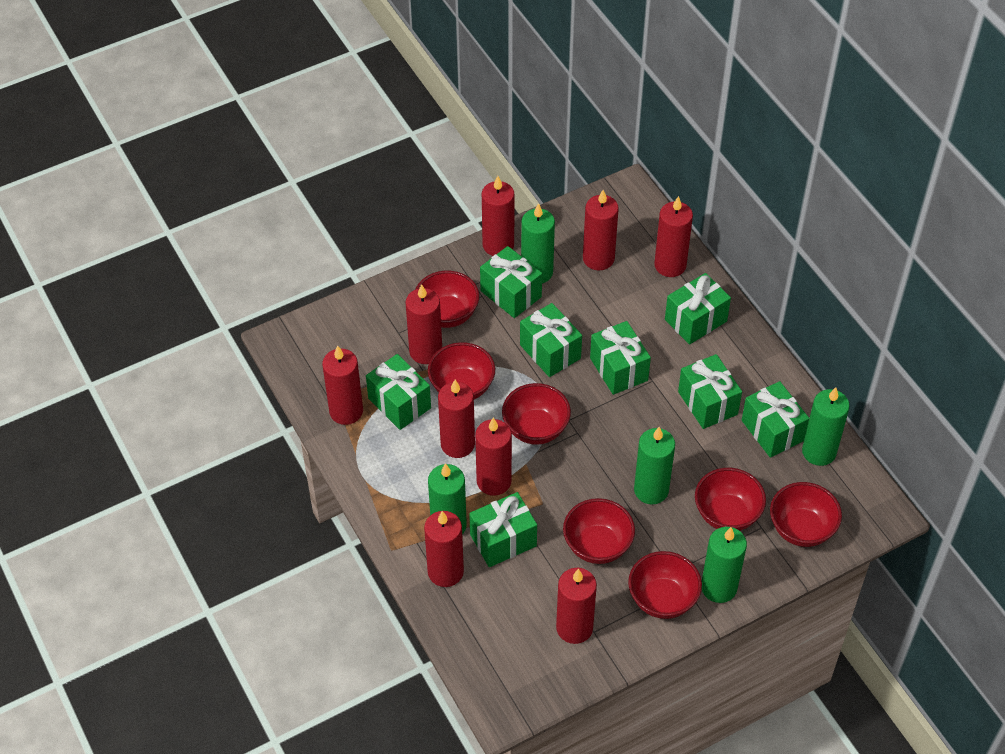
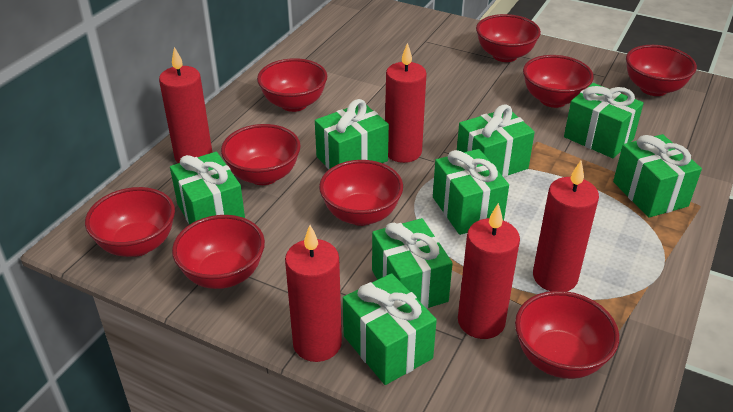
green candle: [428,463,467,534] [521,203,555,283] [634,427,675,504] [702,527,747,603] [802,387,850,466] = 5 -> none = 0
red bowl: [415,271,479,328] [428,342,495,400] [502,383,571,445] [563,498,635,564] [628,551,702,619] [695,468,766,531] [770,482,842,547] = 7 -> [85,187,175,257] [172,215,265,289] [221,124,301,185] [257,58,327,112] [319,160,403,226] [476,14,541,62] [515,291,619,379] [523,55,594,108] [626,45,697,96] = 9
red candle: [322,346,363,425] [405,284,442,364] [424,511,464,587] [438,380,475,458] [475,418,512,496] [482,176,514,256] [556,568,597,644] [583,190,619,271] [654,196,693,277] = 9 -> [159,47,212,163] [285,225,342,362] [385,43,427,163] [458,203,520,339] [533,161,599,291] = 5

